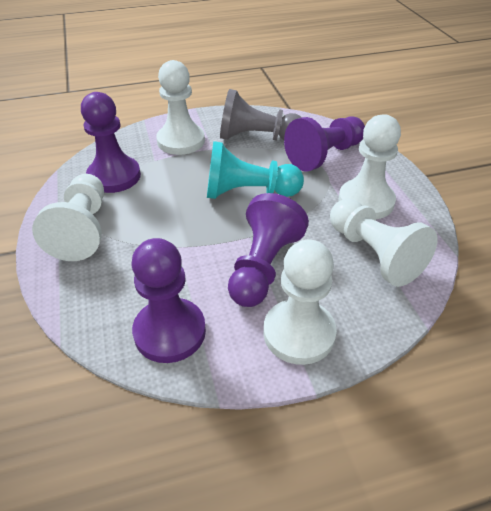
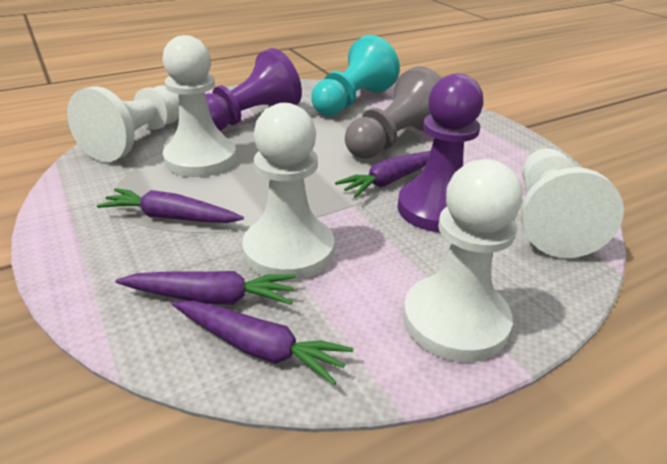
purple carrot: none = 0 -> [97,188,244,223] [116,271,296,305] [172,301,353,385] [335,151,430,198] = 4
purple pawn: [81,92,141,193] [132,238,206,363] [228,193,309,307] [284,116,365,172] = 4 -> [205,48,302,131] [397,74,484,232] = 2

